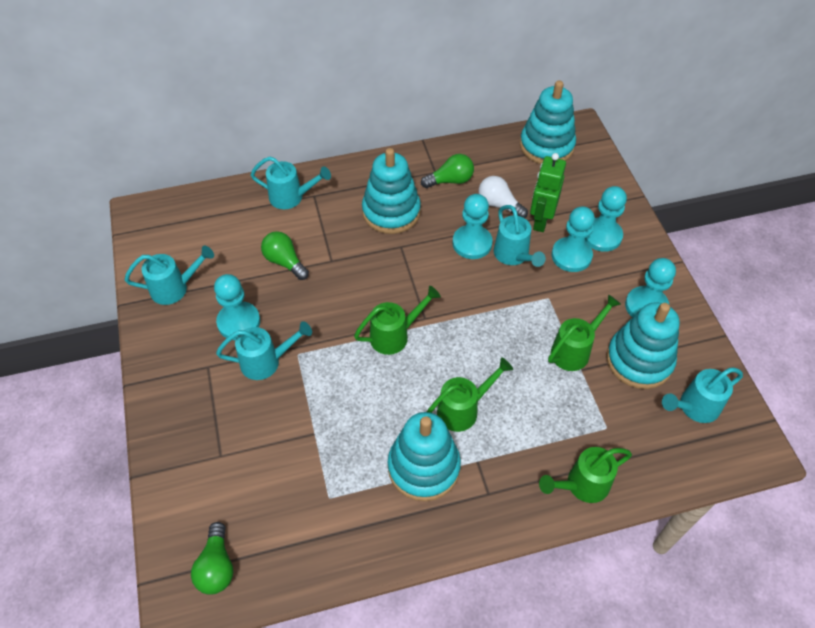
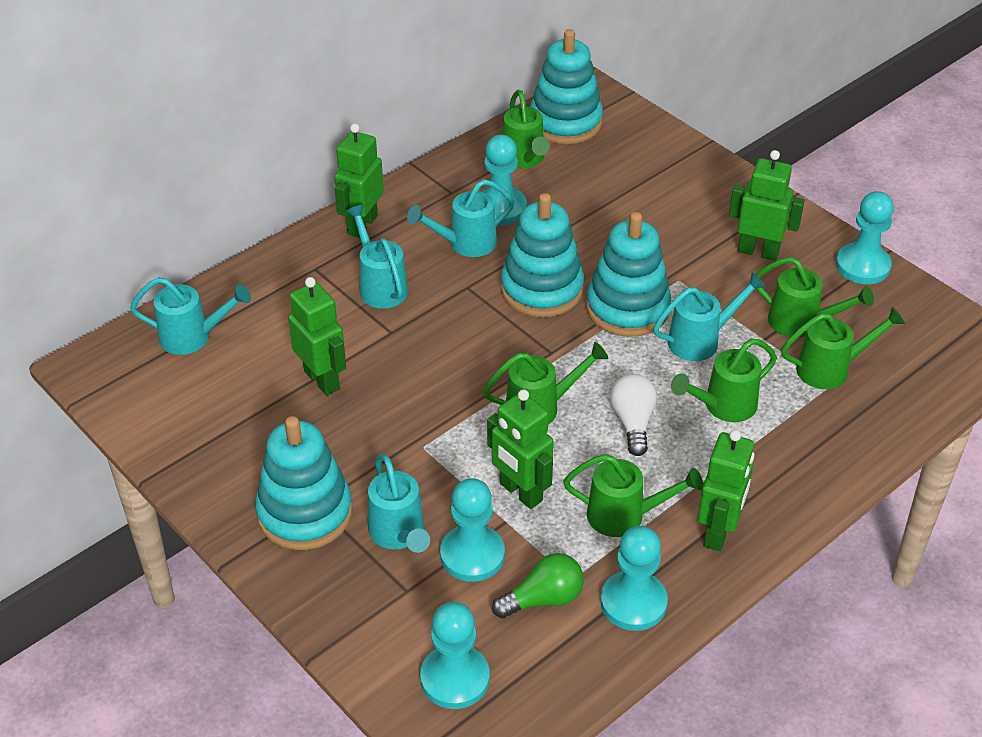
green light bulb: [191,522,233,595] [261,231,309,280] [421,154,474,188] = 3 -> [492,553,584,618] = 1
green robot: [530,153,566,232] = 1 -> [288,277,346,395] [334,123,384,238] [487,389,554,509] [698,430,755,551] [729,150,805,261] = 5
green watering can: [354,286,441,355] [427,357,513,432] [539,447,632,503] [548,294,621,371] = 4 -> [483,342,608,425] [502,90,550,169] [563,454,703,537] [671,339,777,422] [756,257,874,337] [781,307,905,389] = 6

